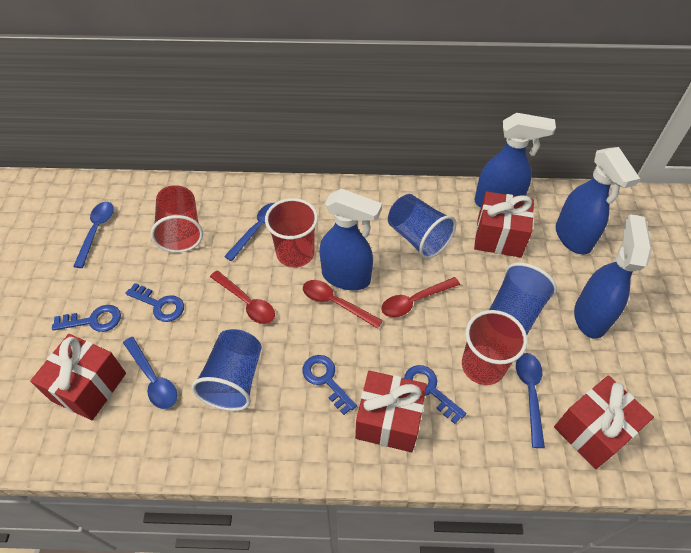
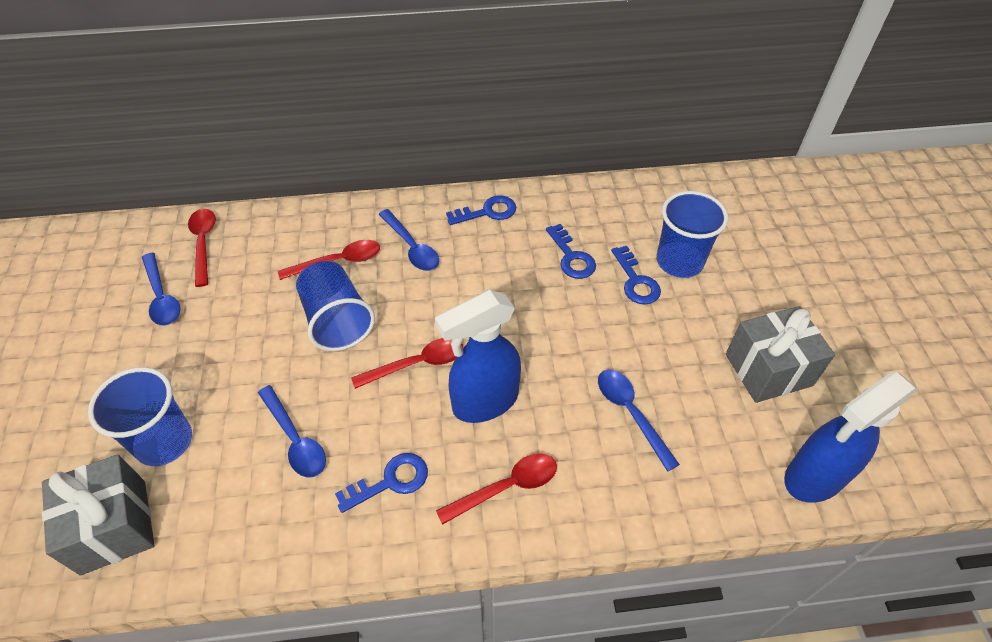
blue spray bottle: [320,188,382,290] [474,113,556,208] [556,147,640,255] [574,214,652,339] = 4 -> [435,290,521,423] [784,372,918,503] = 2
grey gift: none = 0 -> [42,454,155,576] [726,306,835,403] = 2
red cup: [151,185,203,253] [265,198,318,267] [462,310,527,385] = 3 -> none = 0
red gift: [30,334,126,420] [355,371,427,452] [474,191,534,258] [554,375,654,469] = 4 -> none = 0
red spoon: [210,270,275,324] [303,280,383,329] [381,277,460,318] = 3 -> [188,209,216,287] [278,240,380,280] [351,338,463,389] [436,453,557,525] = 4

